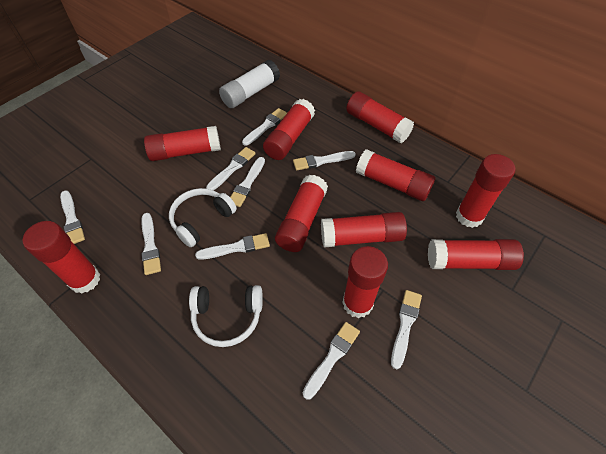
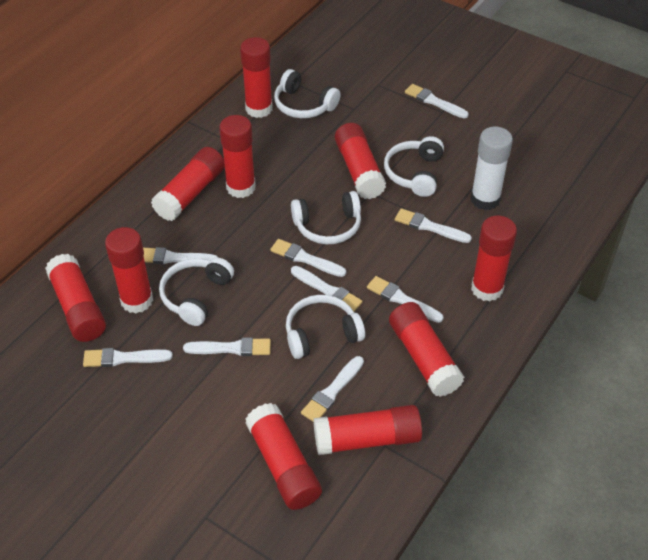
white headphones: [169,188,237,247] [189,285,263,347] = 2 -> [159,257,234,326] [274,69,341,118] [286,295,365,359] [291,191,361,244] [384,136,444,197] = 5

